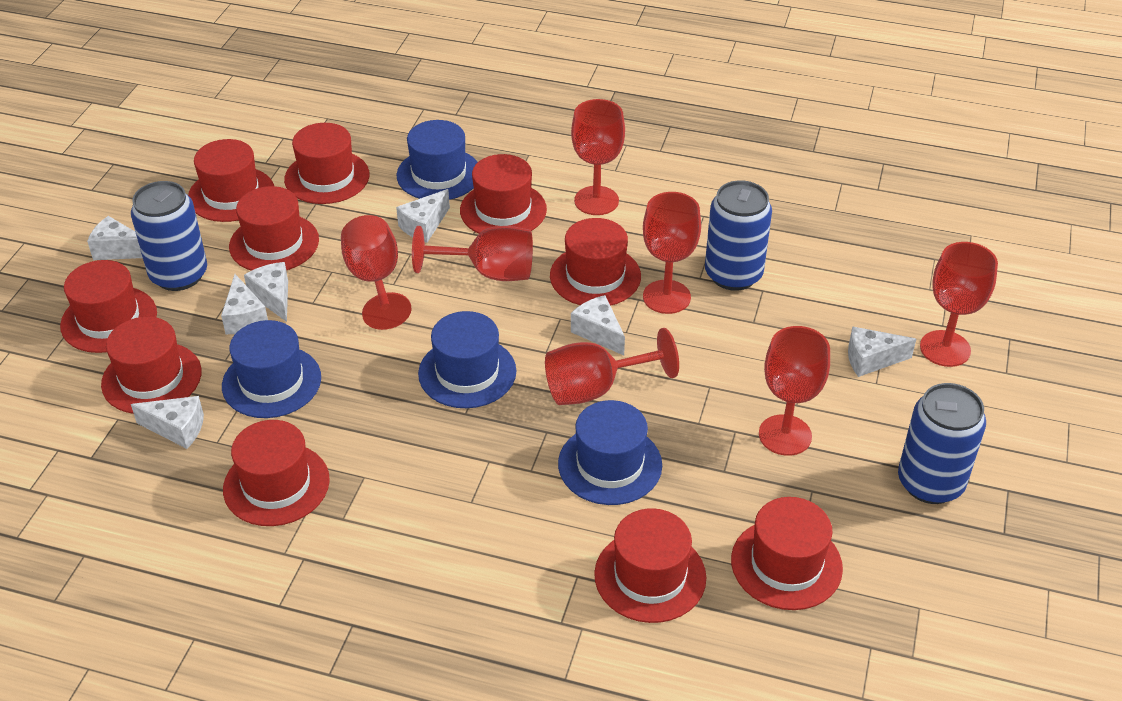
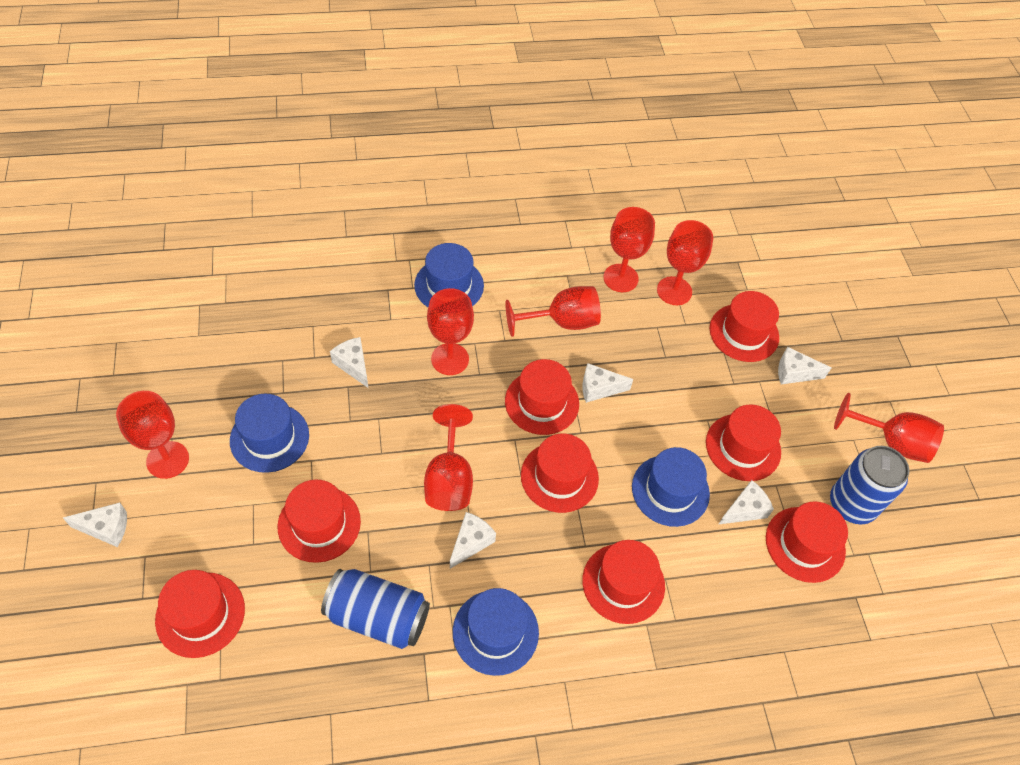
blue can: [131,181,207,291] [705,180,772,291] [898,383,986,504] = 3 -> [321,569,430,649] [830,446,909,524] = 2
red hat: [60,260,157,353] [101,317,202,414] [188,139,274,222] [223,420,330,526] [229,186,319,271] [284,123,369,204] [460,154,547,233] [550,218,641,306] [594,508,706,623] [731,497,843,610] = 10 -> [155,570,245,658] [278,480,361,563] [505,359,579,435] [521,433,599,513] [582,540,665,624] [706,404,781,481] [710,291,779,362] [766,501,848,583] = 8
white cheese: [87,216,143,260] [131,396,204,449] [221,274,268,334] [244,262,288,322] [396,189,450,243] [571,295,625,355] [848,326,916,377] = 7 -> [63,502,127,547] [330,337,368,388] [450,512,496,569] [582,363,633,403] [718,480,774,525] [778,347,831,384] = 6

